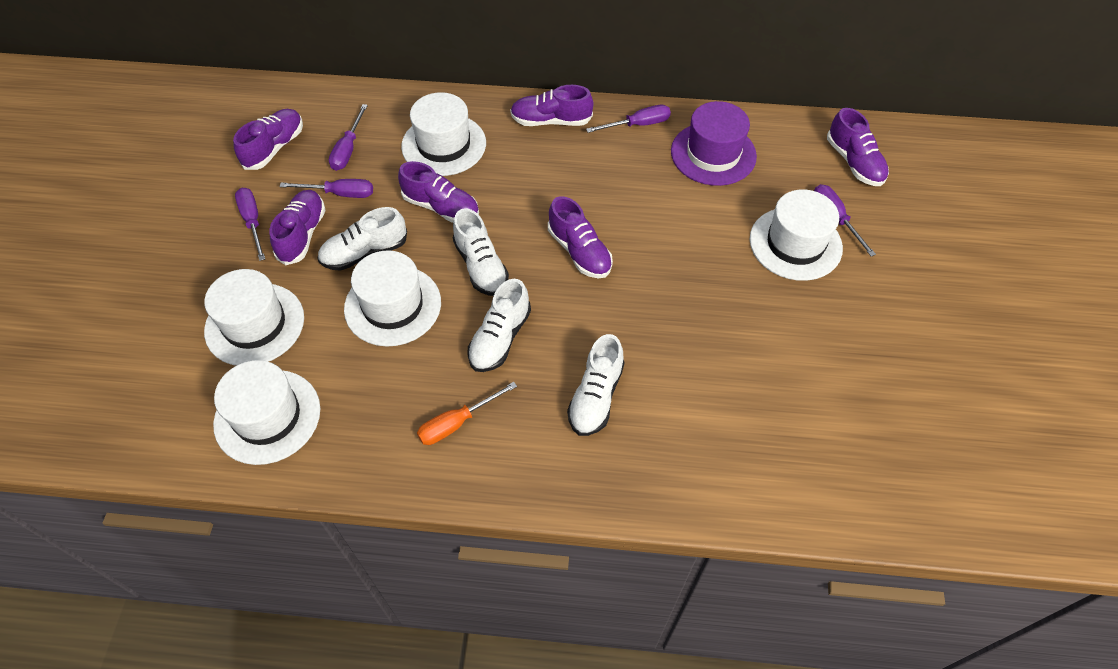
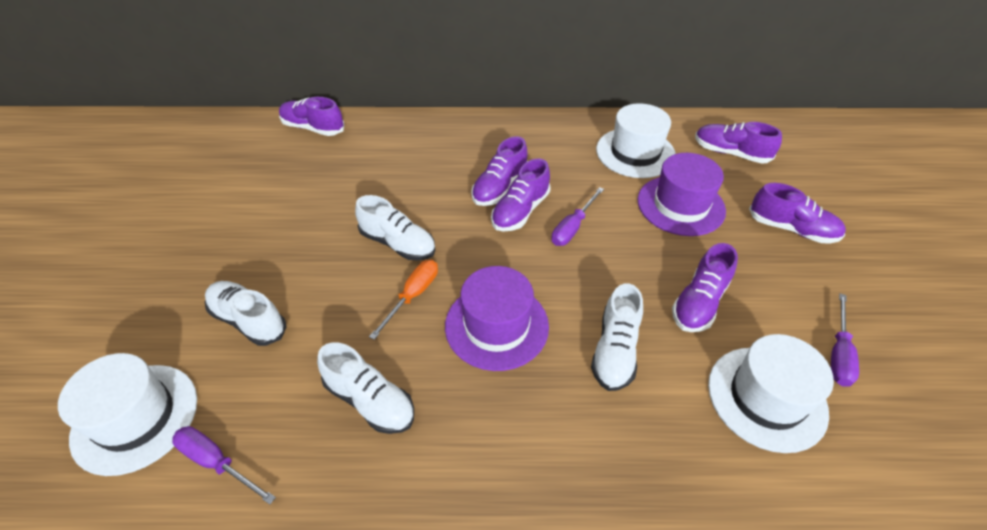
purple hat: [671,101,757,186] = 1 -> [445,266,549,371] [638,153,726,236] = 2
purple screwdriver: [235,188,265,261] [279,179,373,198] [329,104,368,171] [586,105,671,133] [814,184,876,256] = 5 -> [172,426,276,505] [551,187,604,246] [831,294,859,387] = 3
white hat: [204,269,304,366] [213,360,320,465] [344,250,441,347] [401,92,486,176] [750,189,843,281] = 5 -> [58,353,197,476] [596,103,675,178] [708,334,834,453] = 3

